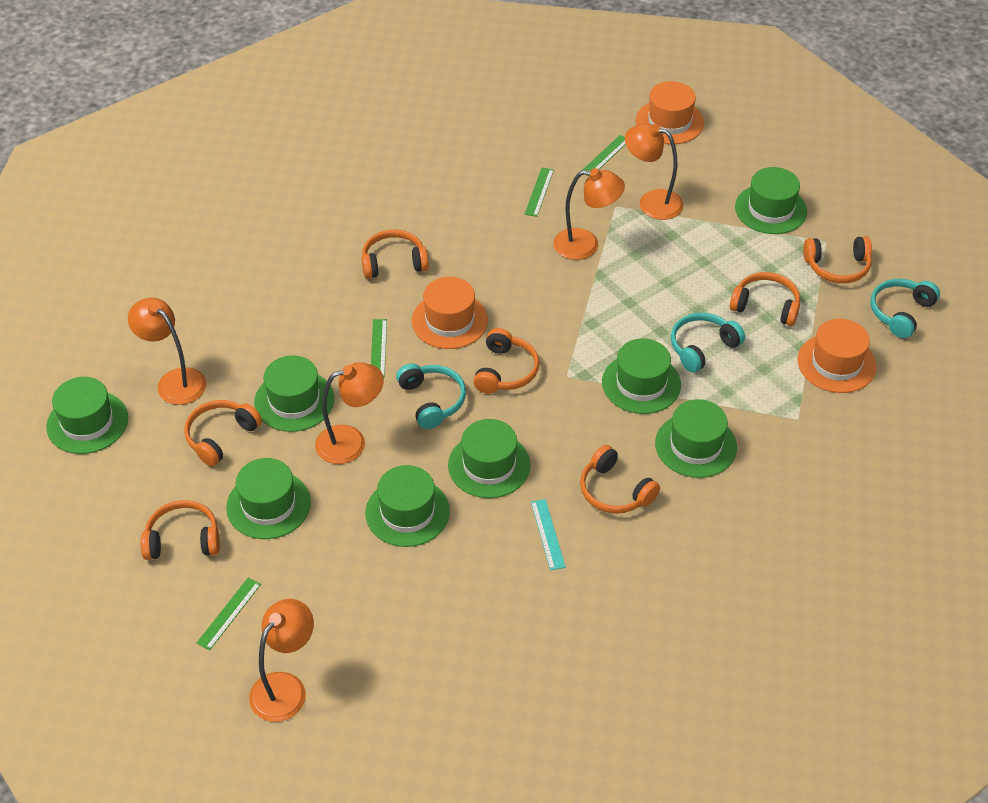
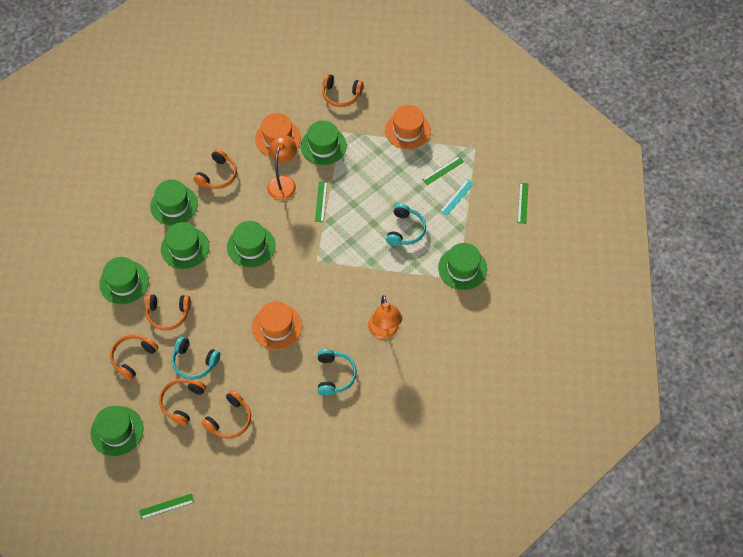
green hat: [46,377,128,454] [226,458,311,539] [254,355,334,432] [365,465,450,547] [448,419,531,498] [602,338,681,414] [655,399,737,478] [735,167,807,234] = 8 -> [90,406,143,456] [99,257,149,304] [150,180,198,226] [161,222,209,269] [227,221,275,268] [301,120,347,165] [438,243,487,290] = 7
orange headphones: [141,500,220,560] [184,400,262,466] [362,230,429,279] [473,328,539,394] [580,445,660,514] [730,272,800,326] [803,236,872,283] = 7 -> [110,334,158,381] [145,294,191,330] [159,379,206,426] [193,149,237,189] [202,390,251,439] [322,74,363,107] = 6
orange lamp: [128,297,207,405] [249,599,314,722] [315,362,384,464] [553,168,625,260] [625,123,684,220] = 5 -> [267,135,297,200] [368,295,402,339] = 2

